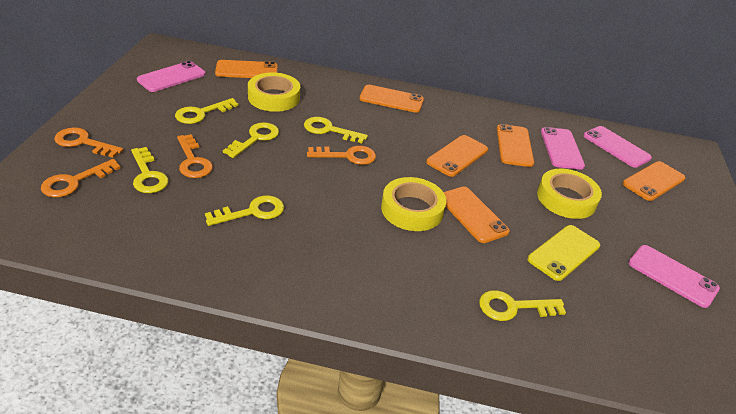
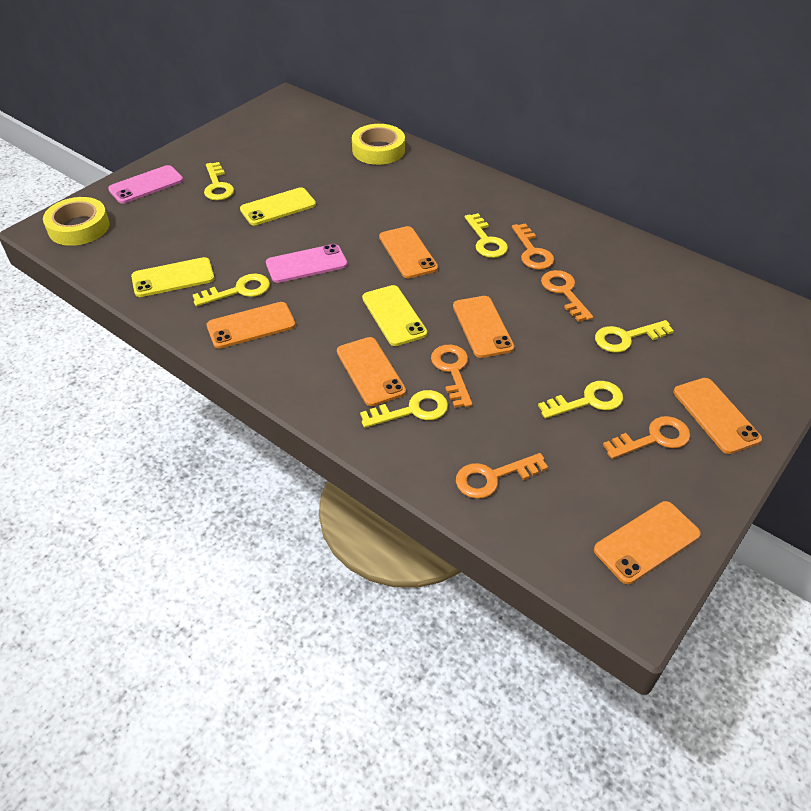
orange key: [41,159,121,197] [54,127,123,158] [177,134,213,178] [307,146,376,165] = 4 -> [431,345,472,408] [456,453,548,499] [512,223,554,270] [541,270,593,322] [603,416,690,459] = 5
pink phone: [137,61,205,92] [541,127,585,169] [583,126,652,168] [628,245,720,308] = 4 -> [108,165,183,204] [266,244,347,283] = 2
yellow phone: [528,225,600,281] = 1 -> [131,257,215,297] [240,187,316,225] [362,285,427,346] = 3
yellow tape: [248,72,300,112] [381,177,446,231] [537,169,602,219] = 3 -> [43,197,110,246] [352,124,405,165] = 2

